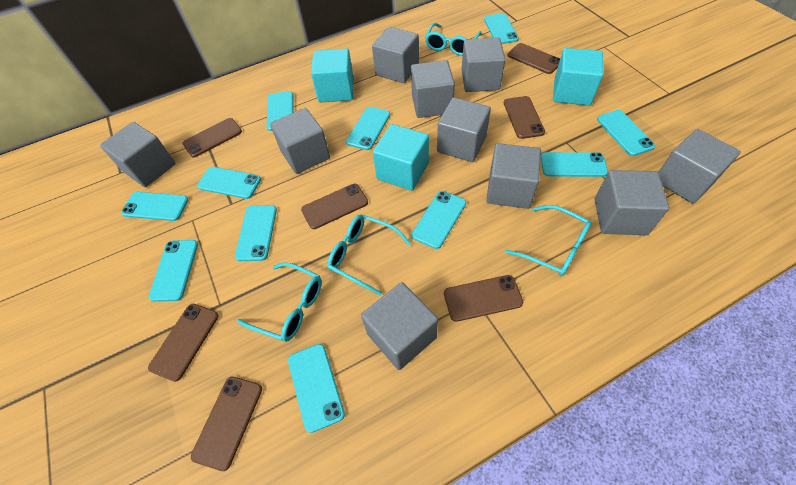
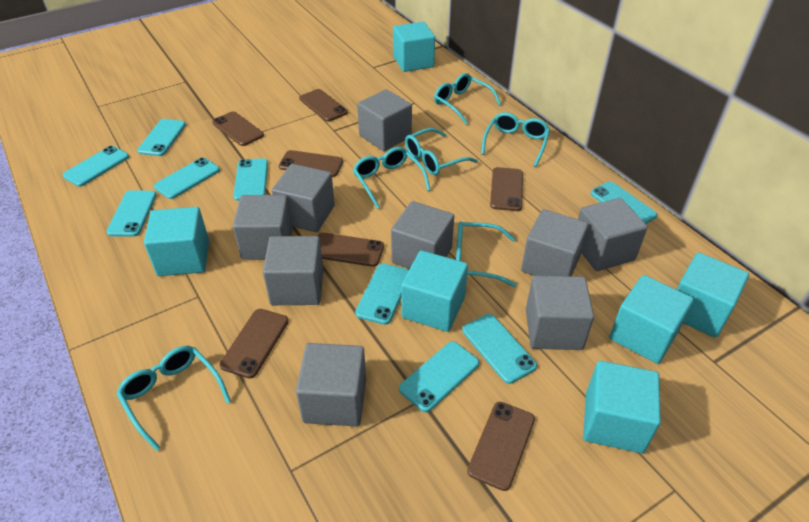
grey cube: [100,122,176,187] [270,108,330,174] [361,282,438,370] [372,27,419,83] [411,60,455,118] [437,97,491,162] [462,38,505,92] [486,143,541,209] [594,170,669,235] [658,129,741,204] = 10 -> [233,195,293,260] [263,236,324,305] [272,164,335,232] [296,343,366,426] [357,89,412,151] [391,201,454,269] [521,209,589,276] [526,276,594,350] [578,198,648,271] = 9
turquoise cube: [311,49,354,103] [373,124,429,191] [553,48,603,106] = 3 -> [144,207,209,276] [393,22,435,72] [401,250,468,332] [583,361,661,453] [609,275,694,364] [677,252,749,338] = 6
turquoise glasses: [237,262,322,342] [327,215,411,296] [425,23,482,56] [505,205,592,276] = 4 -> [116,346,231,451] [353,147,430,209] [405,128,478,175] [434,73,501,125] [456,222,516,287] [481,112,550,167] = 6
turquoise phone: [121,192,188,221] [148,240,198,302] [197,167,261,199] [235,205,277,261] [267,91,294,131] [288,344,345,433] [346,107,390,150] [411,191,466,249] [484,13,519,44] [541,152,608,177] [597,110,655,156] = 11 -> [63,146,129,187] [106,190,157,237] [137,119,186,156] [154,157,220,199] [233,158,268,201] [355,264,409,325] [399,341,479,412] [462,314,537,384] [590,181,657,224] = 9

